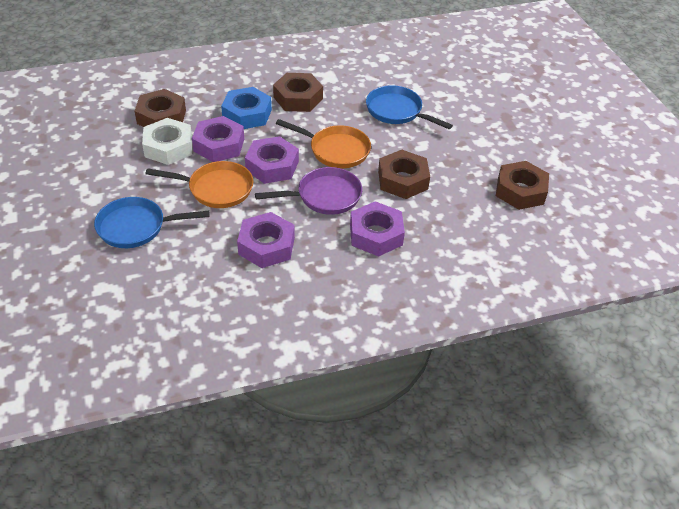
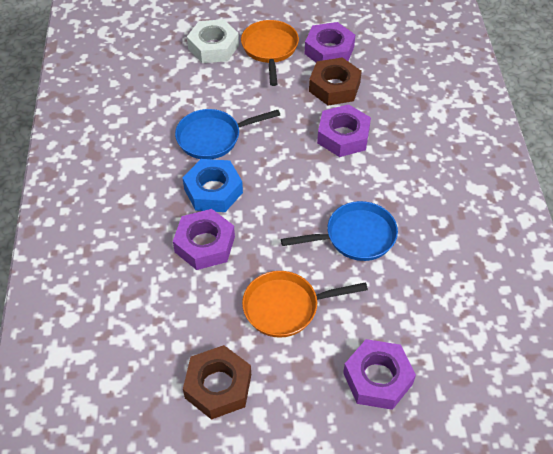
brown nut: [135,89,186,127] [273,73,323,112] [378,150,430,199] [496,161,549,210] = 4 -> [183,345,251,420] [309,57,362,106] = 2
purple pan: [255,167,362,215] = 1 -> none = 0

